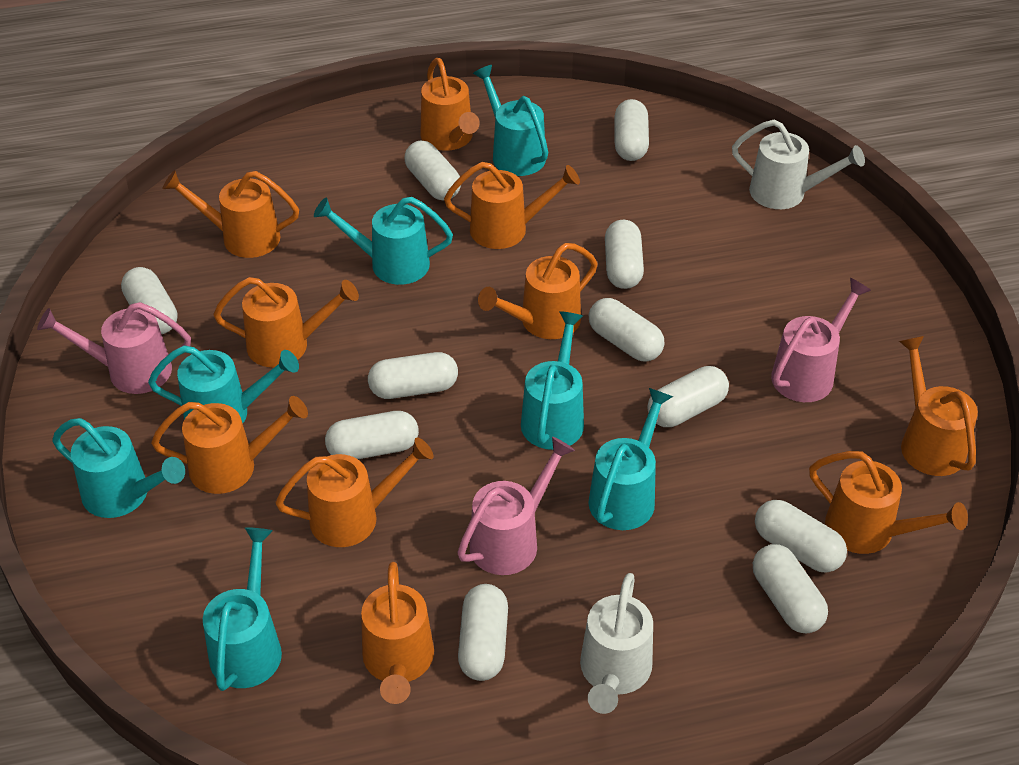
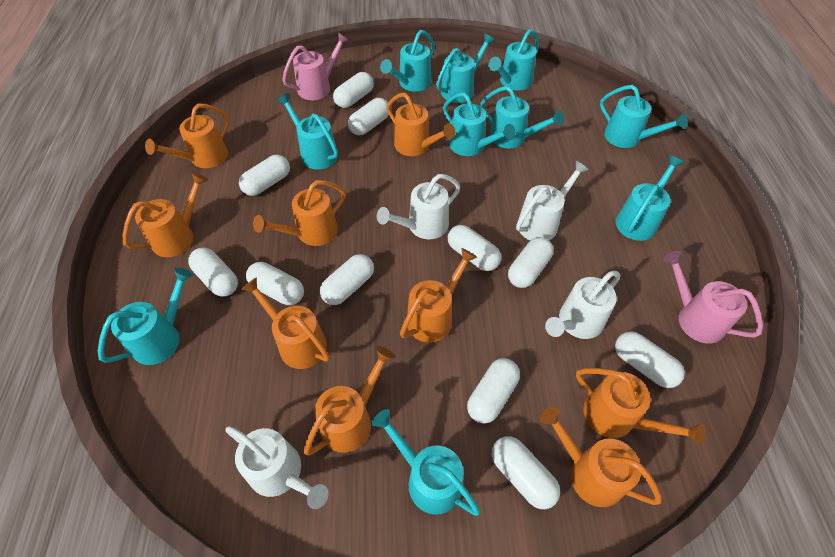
orange watering can: [151,396,308,494] [162,170,299,258] [213,277,359,368] [275,437,434,547] [361,562,434,704] [421,58,480,151] [444,162,580,249] [478,243,597,339] [809,451,968,554] [899,336,978,476] = 10 -> [122,172,208,257] [145,104,230,168] [241,277,330,369] [253,180,346,246] [304,346,395,456] [386,92,456,156] [400,248,477,343] [540,406,662,507] [576,368,706,446] = 9
pink watering can: [37,302,191,394] [457,437,575,575] [771,278,871,402] = 3 -> [282,32,349,100] [662,251,763,344] = 2
turquoise watering can: [52,418,185,518] [148,345,299,423] [203,527,282,691] [314,197,453,285] [473,65,548,176] [521,311,584,450] [588,388,673,530] = 7 -> [98,267,193,365] [277,93,338,169] [371,409,480,516] [380,30,435,92] [436,33,495,103] [443,92,515,156] [481,86,564,148] [488,29,540,90] [600,85,688,148] [616,156,684,241] = 10
white watering can: [580,573,653,714] [732,119,865,209] = 2 -> [225,426,329,509] [377,174,460,239] [516,161,589,241] [545,271,620,339] = 4

